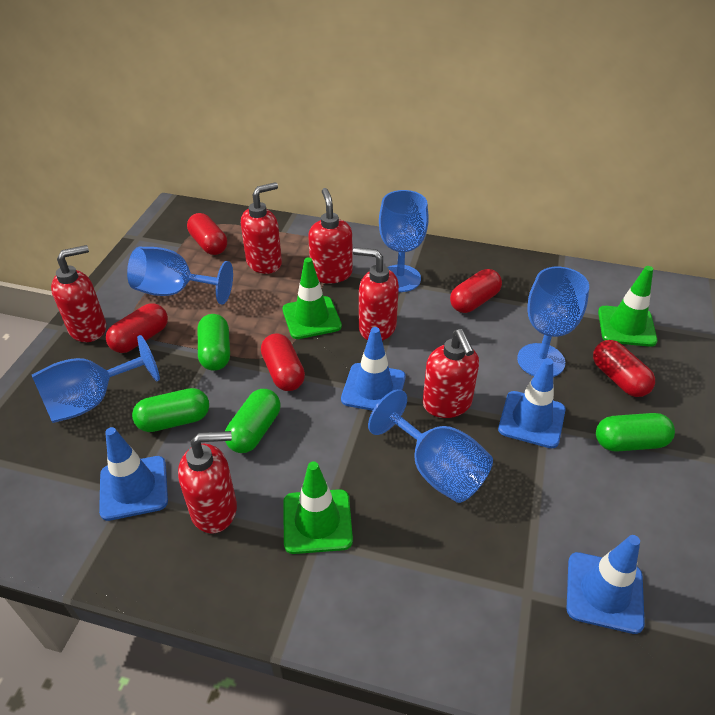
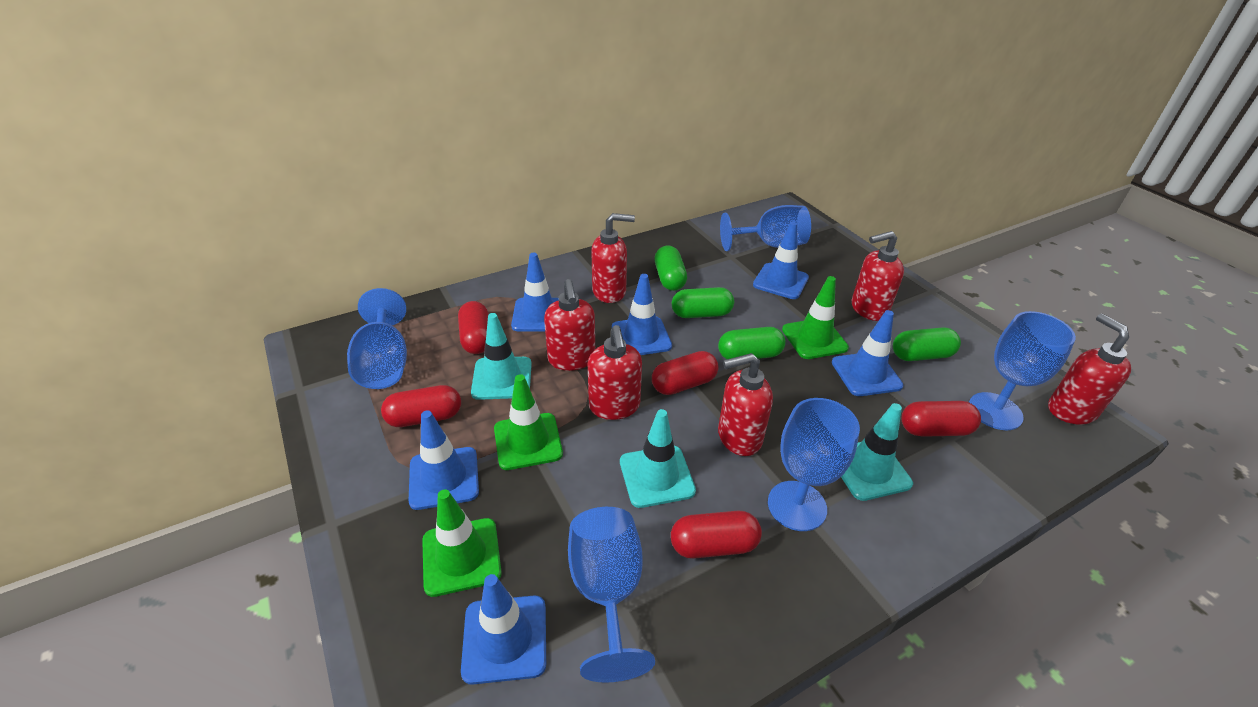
blue traffic cone: [99,427,168,521] [341,327,406,411] [498,358,566,448] [567,535,645,634] = 4 -> [409,410,479,510] [461,574,546,685] [511,253,558,332] [612,274,672,355] [753,222,809,299] [832,310,904,396] = 6
turquoise traffic cone: none = 0 -> [471,313,532,400] [620,409,696,508] [841,403,913,501] = 3

